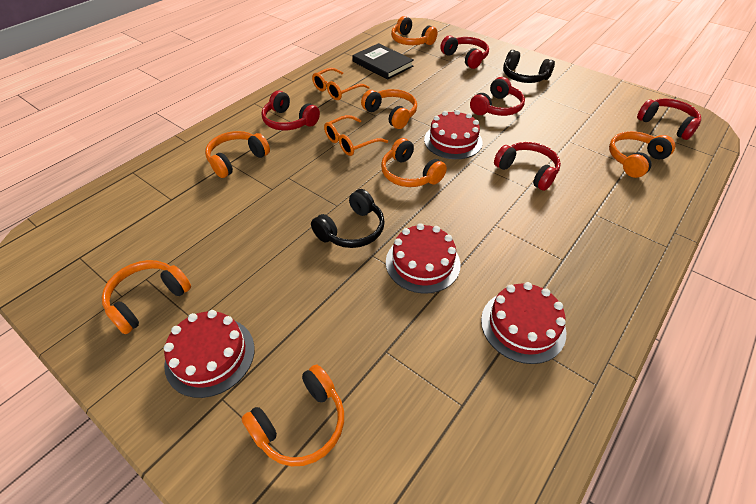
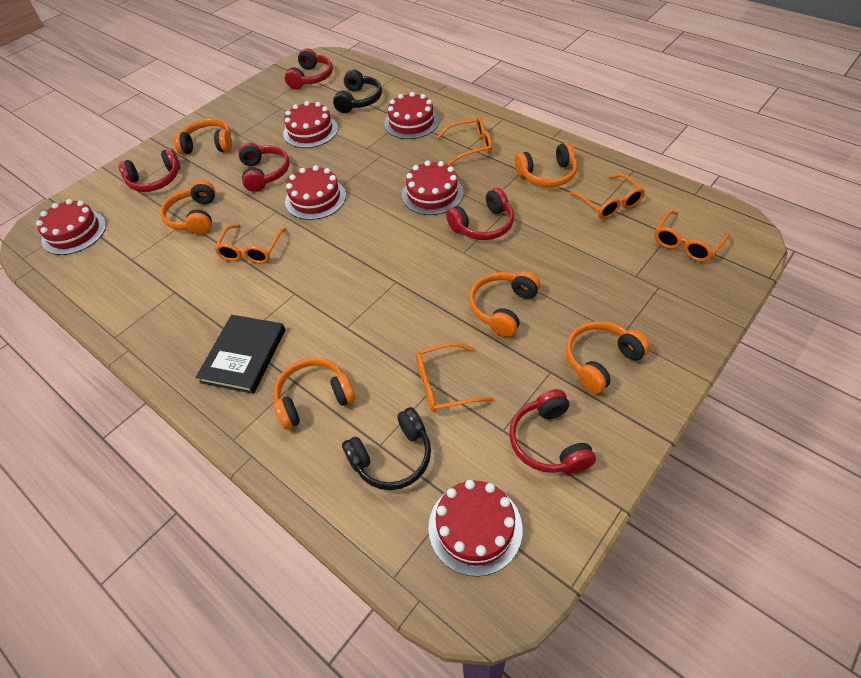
orange glasses: [312,68,369,100] [324,115,388,156] = 2 -> [214,224,287,264] [416,342,493,412] [437,117,492,165] [569,174,645,219] [654,210,730,262] = 5
orange headphones: [102,260,191,334] [205,131,270,178] [241,364,344,466] [361,89,417,129] [381,138,447,187] [391,16,438,45] [609,131,675,178] = 7 -> [160,180,215,234] [174,118,232,154] [274,358,355,430] [469,271,541,337] [515,142,577,187] [566,321,650,393] = 6
red cake: [164,310,255,398] [386,223,461,294] [424,110,483,159] [481,282,566,364] = 4 -> [36,199,106,255] [283,101,338,148] [285,165,346,220] [384,92,439,139] [402,161,464,215] [428,480,523,577] = 6

